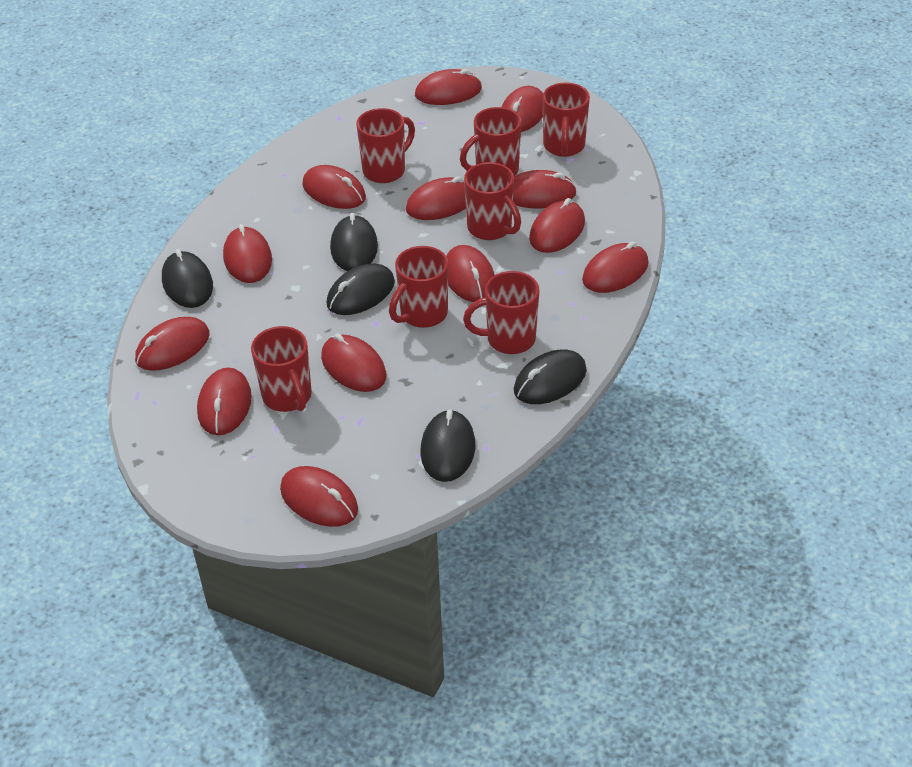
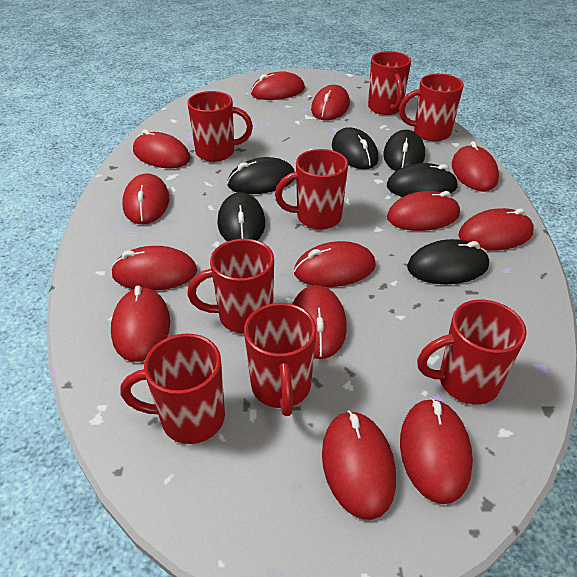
black mouse: [162,249,213,308] [326,263,395,315] [330,213,378,271] [420,410,475,482] [514,350,587,404] = 5 -> [218,192,265,242] [227,157,295,194] [332,127,379,169] [383,130,425,171] [387,163,458,197] [407,239,489,284] = 6
red mug: [251,326,312,412] [356,108,415,183] [389,246,448,328] [460,107,521,176] [463,271,540,354] [464,162,521,240] [543,82,590,157] = 7 -> [121,333,225,444] [187,91,253,162] [187,239,274,334] [244,303,317,416] [275,149,348,229] [368,51,411,115] [399,74,464,141] [417,300,527,405] = 8

